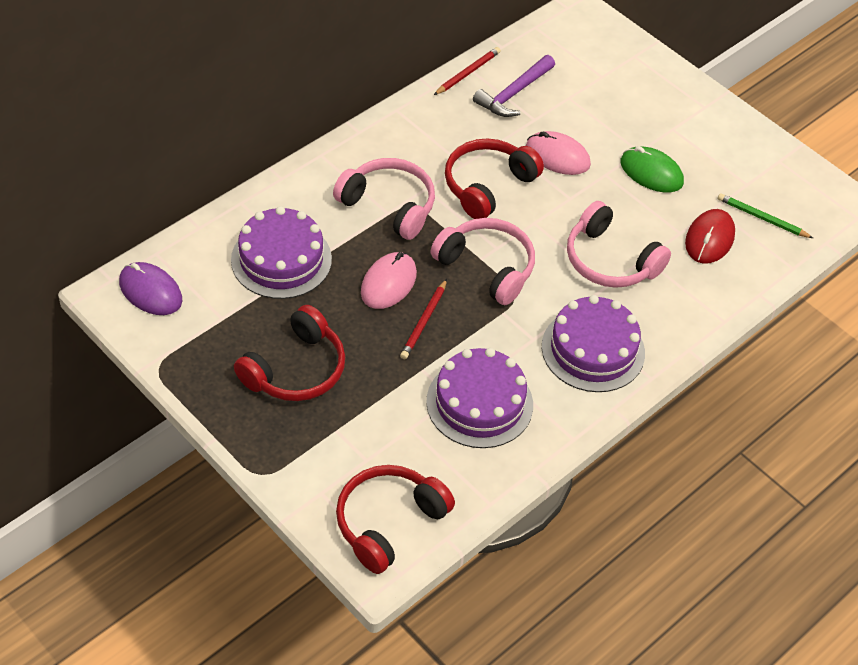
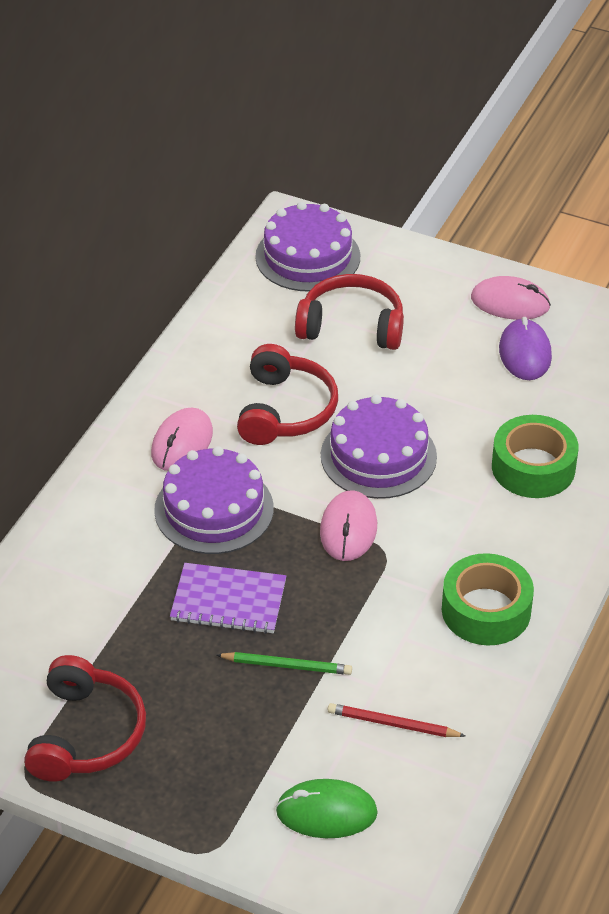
green tape: none = 0 -> [442,553,534,645] [492,415,579,498] = 2
pink headphones: [333,158,435,240] [431,218,535,305] [567,201,671,288] = 3 -> none = 0
pink mouse: [361,252,417,309] [526,131,591,175] = 2 -> [151,407,213,471] [320,490,377,561] [471,276,551,320] = 3
purple hammer: [473,55,555,117] = 1 -> none = 0
purple notebook: none = 0 -> [170,563,286,634] = 1
red mouse: [685,209,735,264] = 1 -> none = 0
red pencil: [400,279,447,359] [434,47,501,95] = 2 -> [328,703,465,737] = 1

